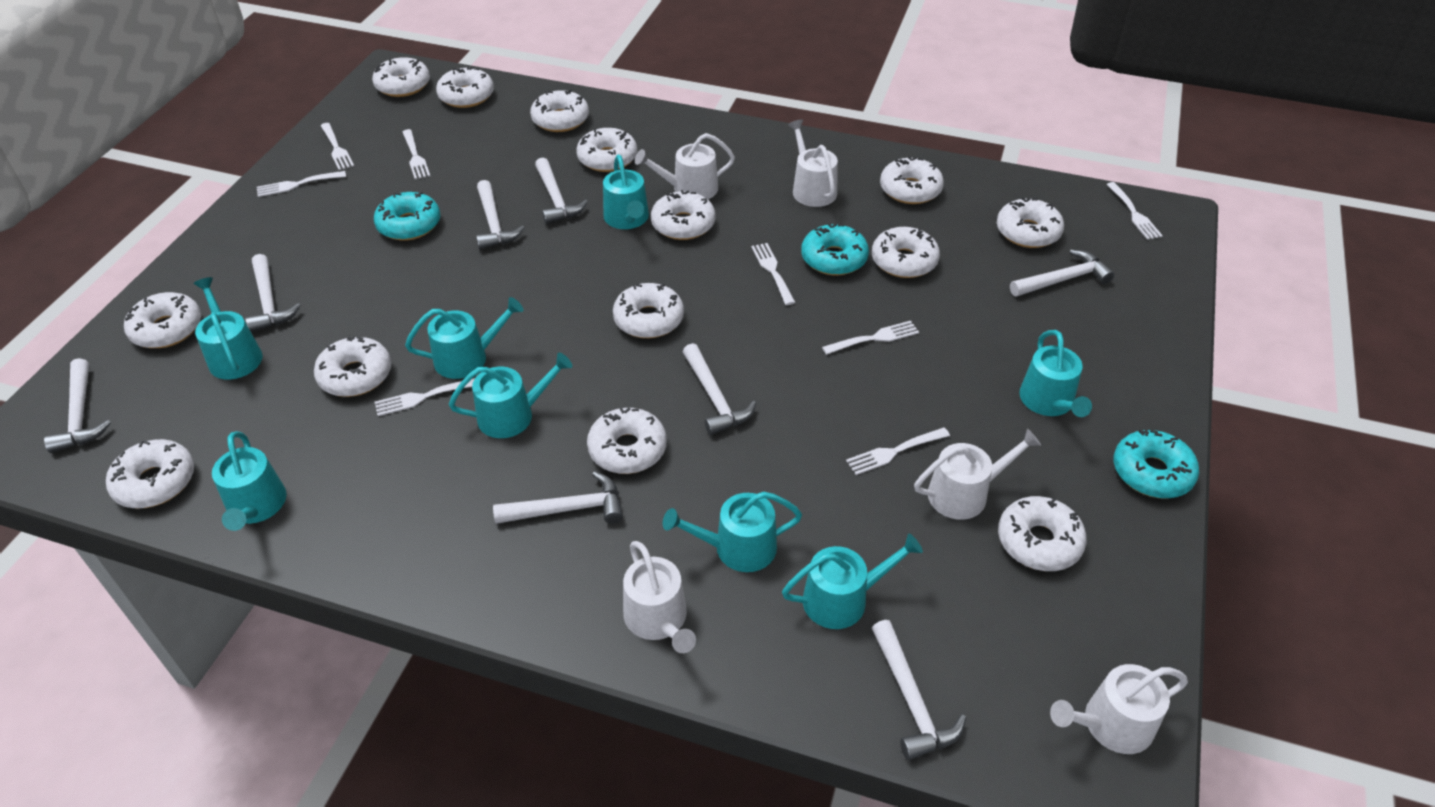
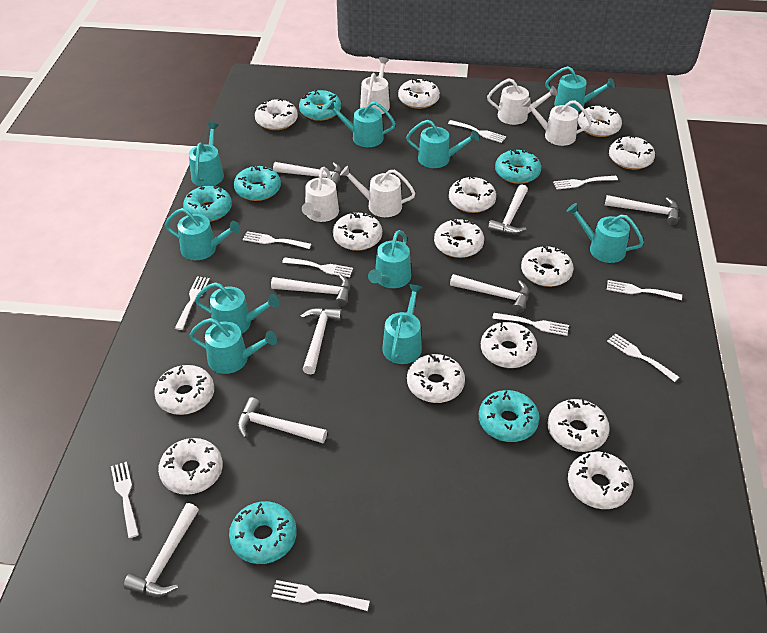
turquoise donut: [374,192,440,241] [801,223,869,276] [1114,430,1199,498] = 3 -> [183,185,232,222] [229,501,297,564] [234,165,281,201] [299,90,341,121] [479,390,539,442] [495,149,541,184] = 6
turquoise watering can: [193,277,263,380] [212,431,287,531] [405,297,523,379] [449,353,572,438] [603,154,649,229] [663,492,802,572] [782,533,923,629] [1019,330,1092,417] = 8 -> [165,208,240,260] [189,122,224,187] [190,318,277,374] [195,282,279,334] [326,100,396,147] [368,230,411,288] [382,284,422,364] [406,120,479,168] [545,66,615,112] [566,203,644,263] = 10
white fork: [257,171,346,197] [321,123,354,170] [375,378,475,416] [403,129,430,179] [751,243,795,305] [822,321,919,355] [846,427,950,475] [1106,182,1163,240] = 8 -> [111,462,139,538] [175,276,210,330] [243,231,311,249] [272,580,370,611] [282,257,353,277] [448,120,506,143] [492,313,569,336] [553,176,618,190] [607,280,682,300] [607,333,679,382] = 10

